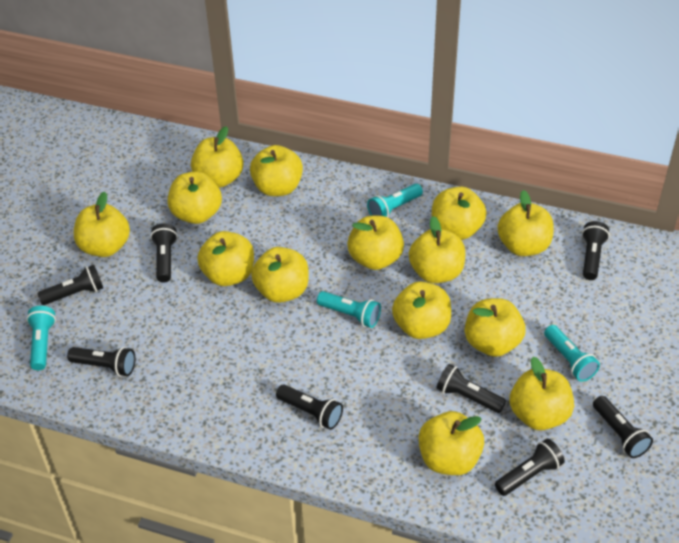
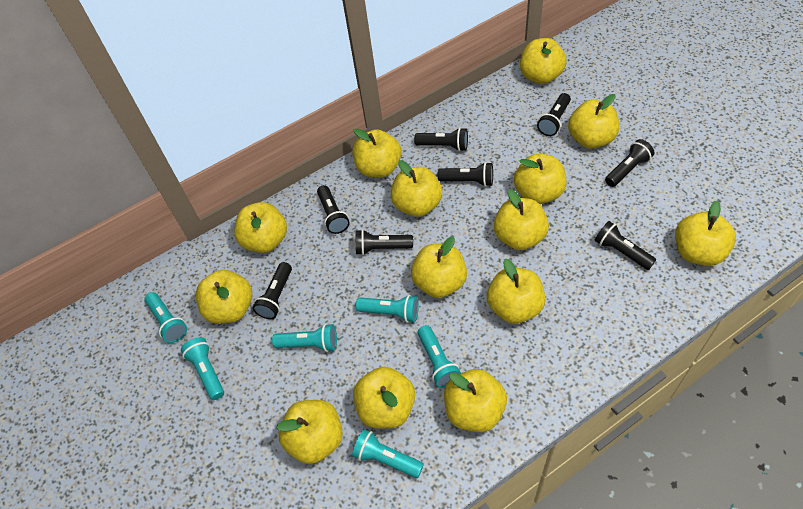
turquoise flashlight: [26,306,56,370] [317,291,381,328] [367,184,423,217] [544,325,600,382] = 4 -> [145,292,187,343] [181,337,224,400] [272,324,337,352] [352,429,424,478] [355,295,419,323] [418,325,461,388] = 6

